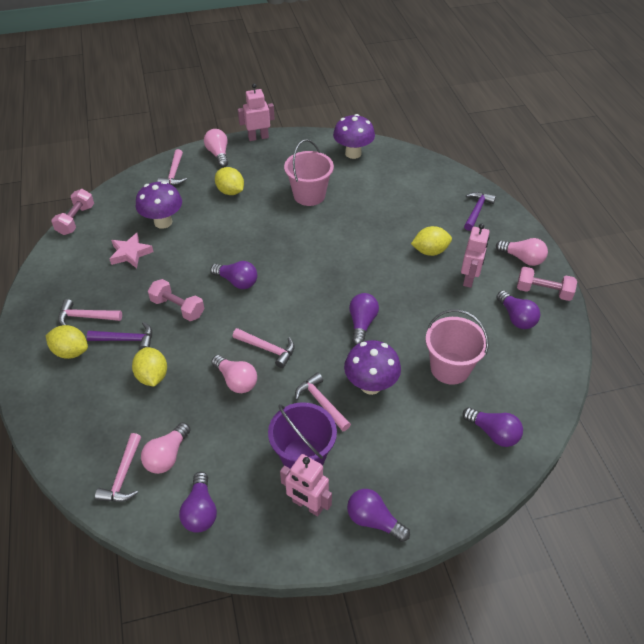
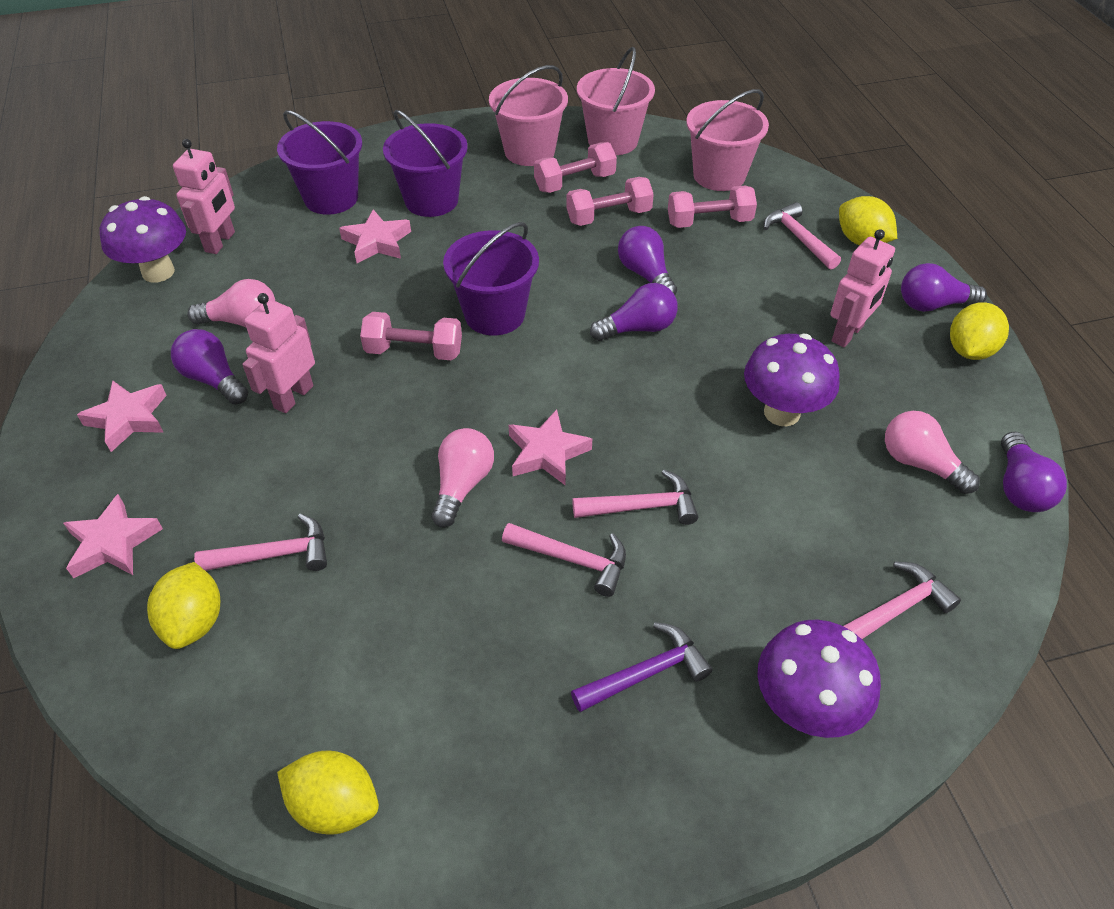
pink bucket: [284,139,334,206] [426,309,489,385] = 2 -> [489,65,568,166] [577,47,655,155] [686,89,769,191] = 3
pink dumbbell: [51,189,94,235] [148,279,204,321] [517,267,577,301] = 3 -> [360,312,462,361] [534,142,617,193] [566,177,654,226] [668,186,757,228] = 4
pink light bulb: [141,422,190,474] [204,129,228,167] [211,355,257,393] [496,238,548,266] = 4 -> [187,279,275,327] [431,428,494,528] [885,411,980,494] = 3
pink star: [110,233,154,268] = 1 -> [63,494,163,578] [77,380,167,452] [339,209,411,263] [509,410,592,486] = 4
purple bucket: [268,402,337,469] = 1 -> [277,110,362,215] [383,110,468,217] [443,222,539,336] = 3
purple hammer: [87,322,152,350] [464,192,496,231] = 2 -> [571,622,713,712] = 1
purple light bulb: [179,472,217,533] [210,261,257,289] [347,489,410,542] [349,293,379,345] [463,407,523,447] [497,291,540,329] = 6 -> [171,329,248,405] [590,283,678,341] [618,226,677,295] [901,263,987,312] [1001,432,1067,512] = 5

